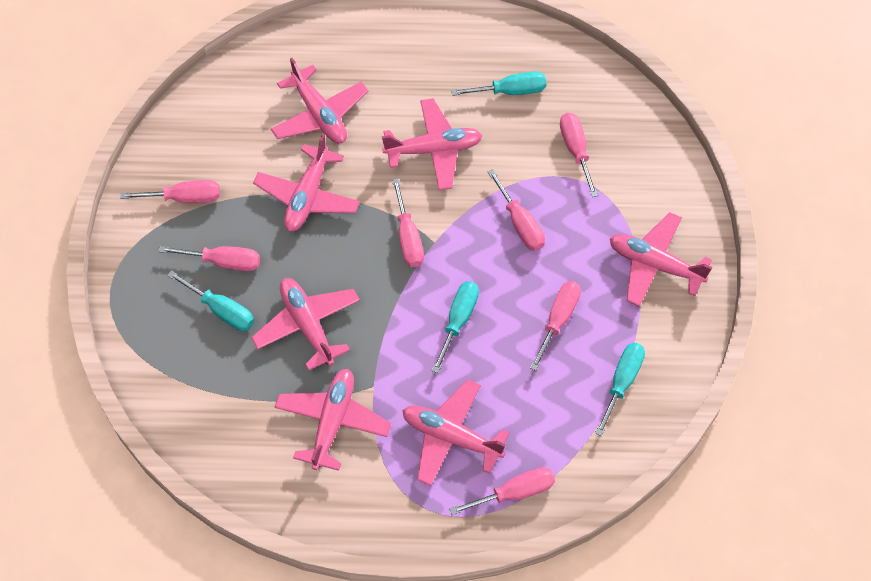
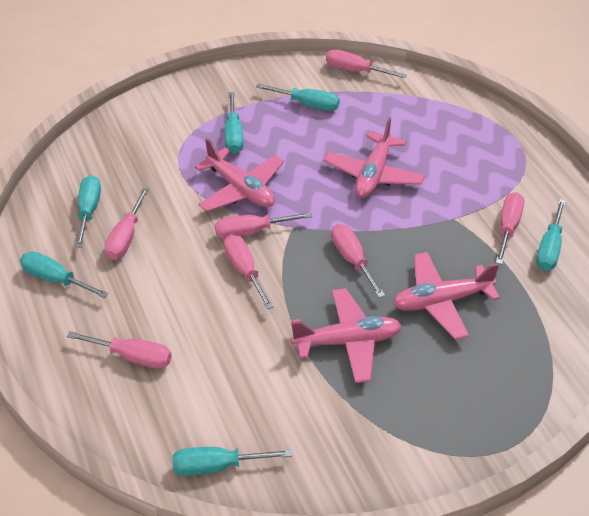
pink plane: [251,278,360,370] [253,134,360,231] [271,58,368,143] [275,369,391,471] [382,98,482,190] [403,379,510,486] [610,212,712,307] = 7 -> [195,138,284,211] [291,288,402,383] [323,117,425,198] [393,252,500,340] = 4
turquoise screwdriver: [167,271,254,331] [432,281,479,373] [451,72,546,96] [595,343,645,436] = 4 -> [20,252,109,298] [75,175,101,248] [172,447,292,476] [225,92,243,154] [256,84,340,111] [536,199,566,271] = 6

